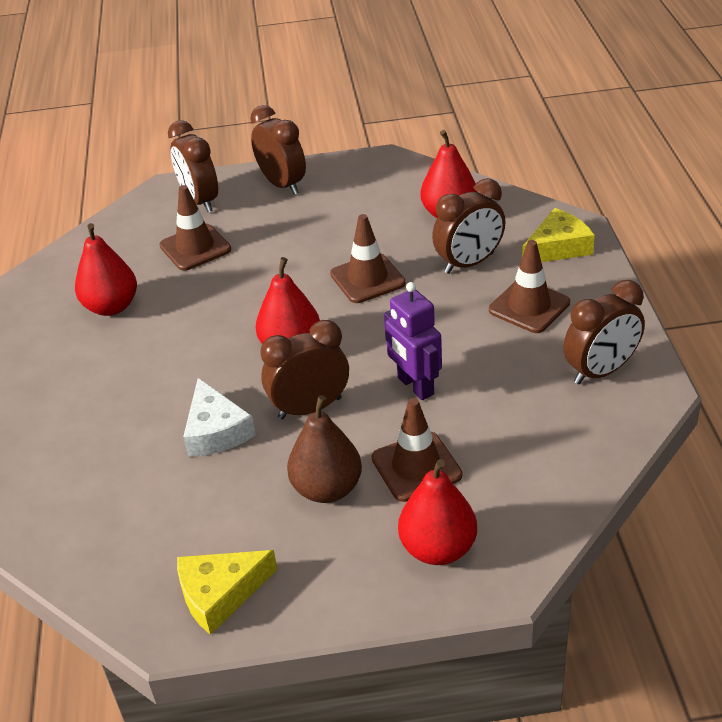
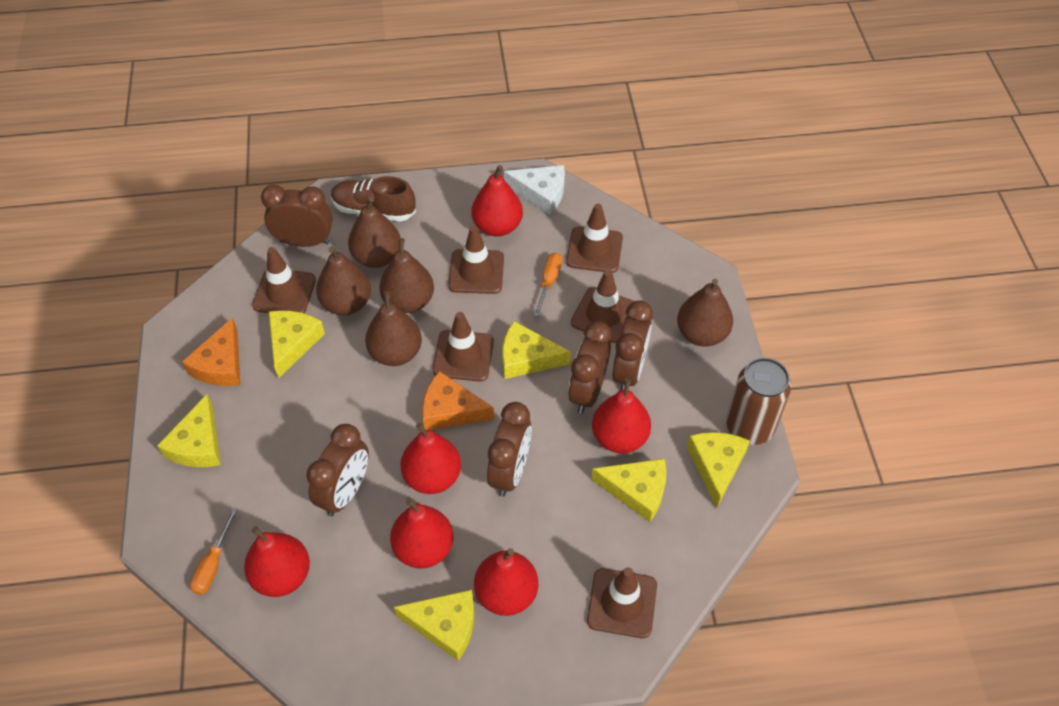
brown can: none = 0 -> [726,358,791,445] = 1
brown pear: [287,395,362,503] = 1 -> [316,247,371,315] [348,197,401,268] [365,291,422,366] [379,238,434,313] [677,279,733,347] = 5
brown shoe: none = 0 -> [331,176,416,222] = 1
brown traffic cone: [159,185,231,271] [330,214,406,303] [372,398,462,502] [489,240,570,333] = 4 -> [252,247,316,313] [432,312,494,382] [448,226,504,294] [566,204,623,273] [571,270,634,343] [587,567,657,638] = 6
orange cheese: none = 0 -> [182,317,240,386] [422,371,494,430] = 2
orange screwdriver: none = 0 -> [190,508,237,595] [534,253,562,316] = 2
purple robot: [384,282,442,400] = 1 -> none = 0
red pear: [75,223,137,316] [256,257,320,344] [398,459,477,565] [421,130,477,218] = 4 -> [244,526,310,597] [390,498,454,568] [400,423,461,494] [471,165,523,237] [474,548,538,616] [592,379,651,453] = 6
yellow cheese: [177,550,278,635] [522,208,595,262] = 2 -> [157,394,221,467] [269,310,325,379] [394,589,475,661] [502,321,571,379] [591,458,666,522] [687,432,750,508] = 6

